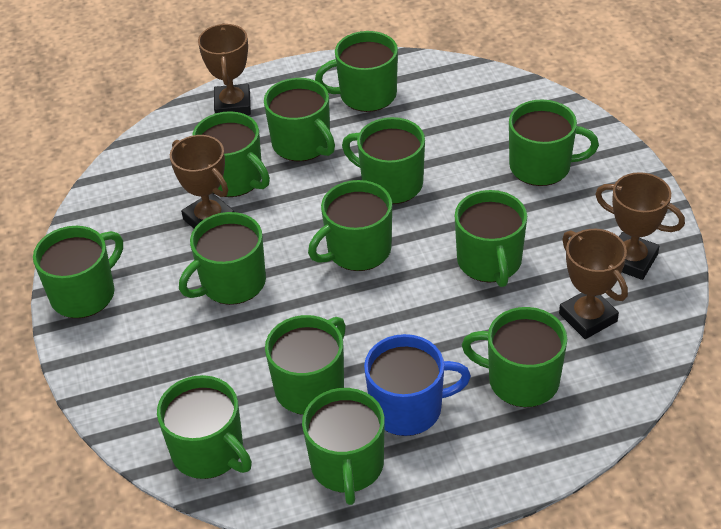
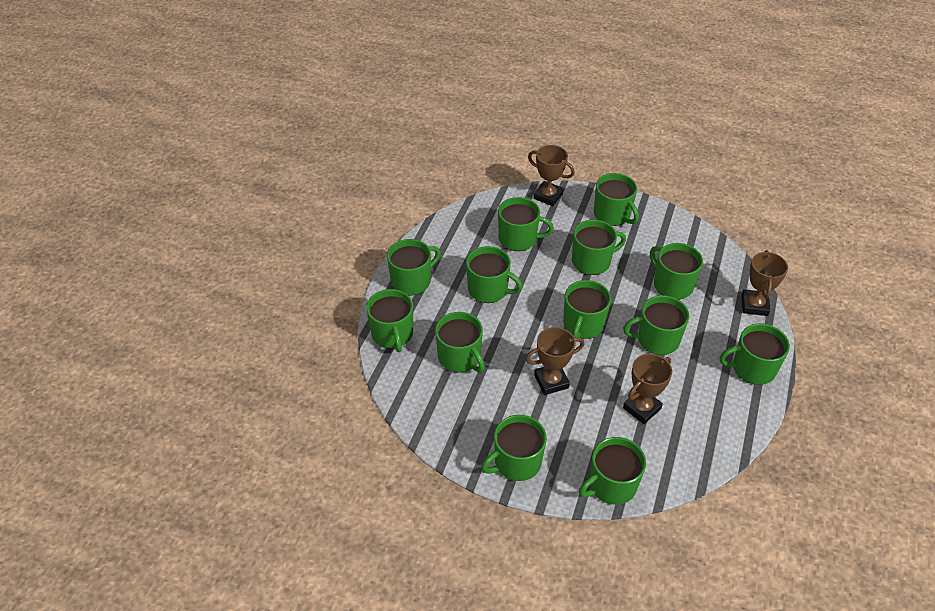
blue mug: [364,334,471,436] = 1 -> none = 0

